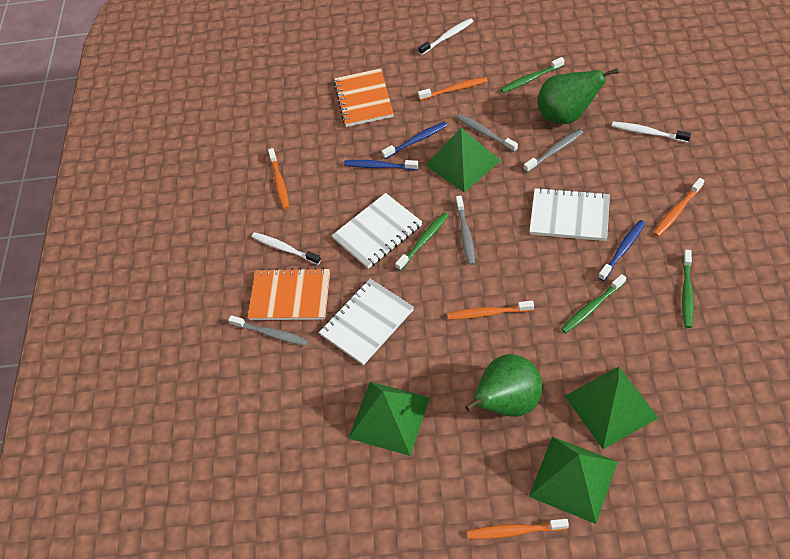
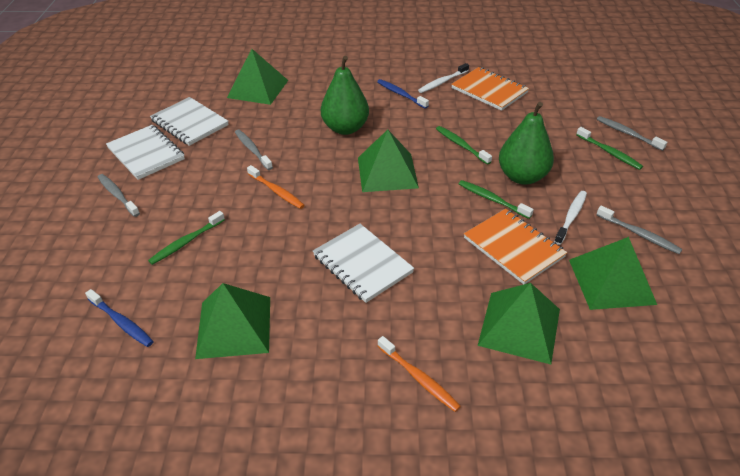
blue toothbrush: [344,160,419,170] [381,122,447,159] [598,220,646,281] = 3 -> [85,289,154,347] [377,79,429,109] = 2
green pyramid: [348,382,430,456] [425,128,501,192] [529,437,618,524] [565,367,659,449] = 4 -> [195,283,270,359] [227,49,288,105] [358,130,419,192] [478,283,560,364] [569,237,657,310] = 5
orange toothbrush: [268,148,289,209] [418,77,488,101] [447,301,534,319] [467,519,569,539] [653,178,705,237] = 5 -> [247,165,305,209] [378,336,461,412] = 2
white toothbrush: [252,232,321,265] [418,18,473,55] [612,122,691,142] = 3 -> [418,63,469,93] [554,191,587,245] = 2

